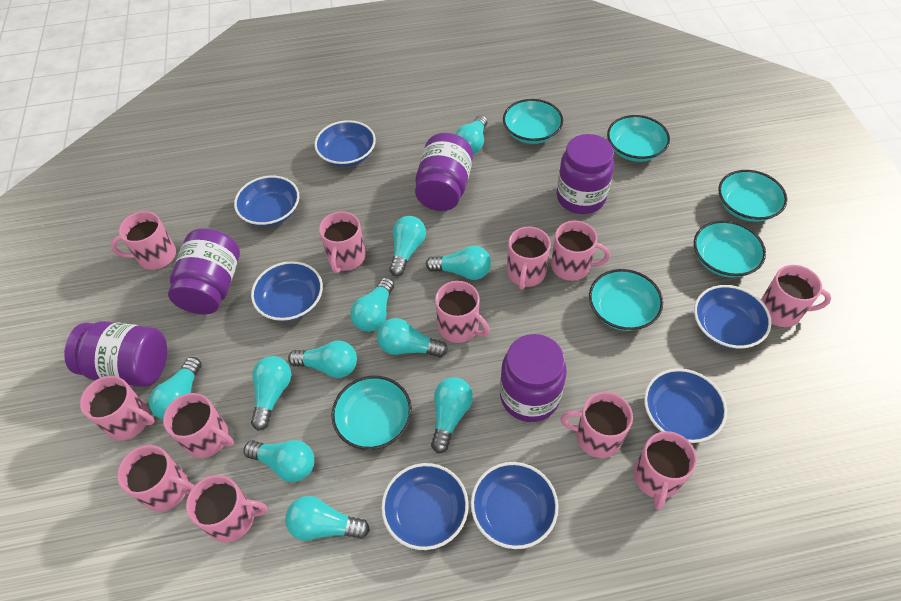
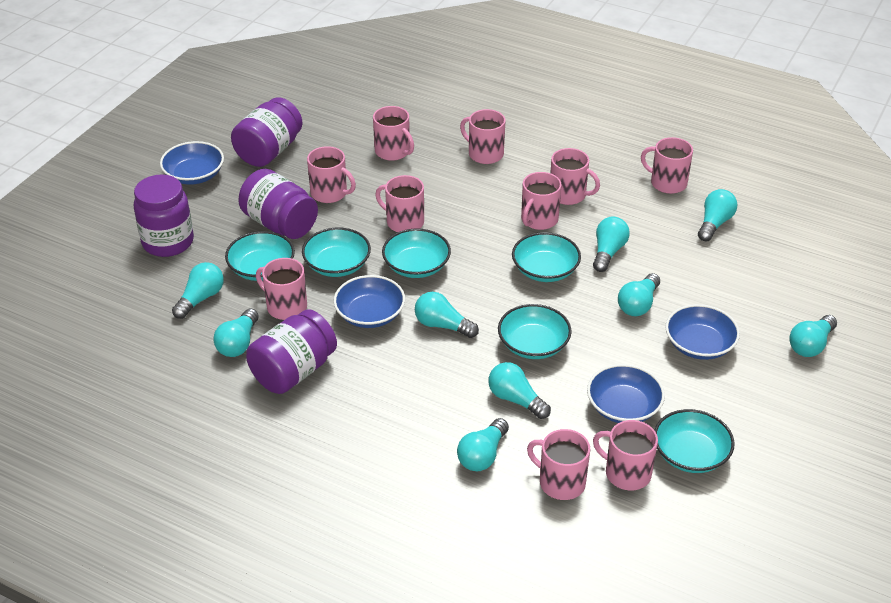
blue bowl: [234,176,299,227] [251,261,323,321] [314,120,376,167] [381,463,469,550] [471,462,559,549] [644,368,727,443] [694,285,771,349] = 7 -> [160,141,224,185] [334,275,405,328] [587,364,665,423] [665,304,740,360] = 4
pink mug: [80,376,155,440] [111,211,176,270] [117,445,195,512] [163,393,234,458] [186,475,267,543] [319,211,366,273] [435,281,490,343] [507,226,551,290] [551,221,610,281] [560,392,633,458] [634,431,697,510] [761,265,831,327] = 12 -> [256,258,307,320] [307,146,356,203] [373,106,414,161] [375,175,424,232] [460,109,506,164] [521,172,562,230] [527,429,590,500] [551,148,600,205] [593,420,658,491] [641,137,693,194] = 10
purple jar: [64,321,167,387] [168,228,240,314] [415,133,473,211] [500,334,567,422] [557,134,614,214] = 5 -> [134,175,194,257] [231,97,302,167] [238,169,318,239] [246,309,337,394] = 4
turquoise light bulb: [149,357,202,420] [244,440,315,482] [251,356,291,431] [285,496,370,541] [288,341,357,378] [350,277,394,332] [377,318,448,357] [389,216,426,276] [426,246,491,280] [431,377,473,453] [455,115,487,154] = 11 -> [172,262,224,319] [213,308,259,357] [415,292,479,338] [457,418,509,471] [488,362,551,419] [593,217,630,272] [618,273,660,316] [698,189,737,242] [789,315,837,357] = 9

